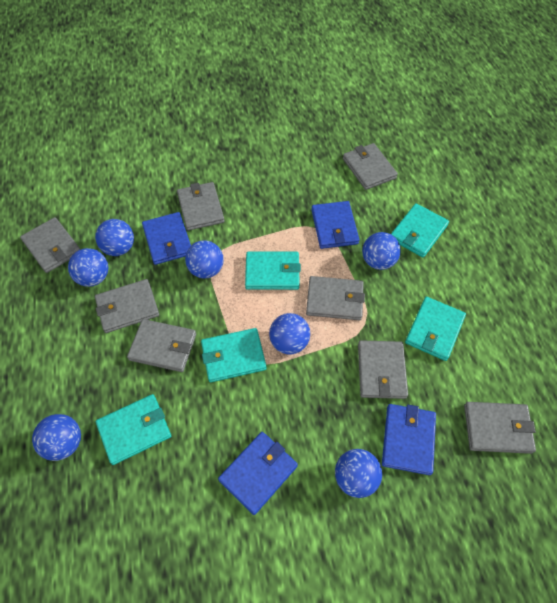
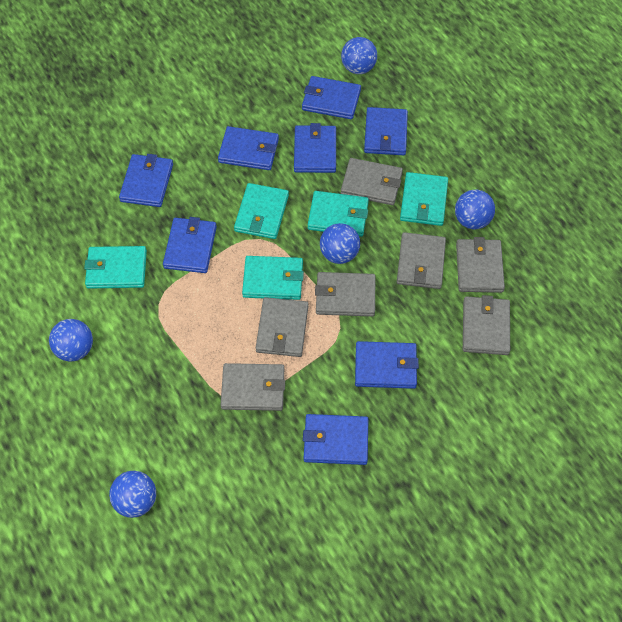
blue ball: [32,414,81,461] [68,248,108,287] [95,219,134,256] [185,240,223,278] [269,313,310,354] [335,449,382,498] [362,232,401,270] = 7 -> [49,319,93,362] [109,471,156,518] [320,223,360,264] [341,37,377,74] [455,190,495,229] = 5
blue wallet: [142,212,191,265] [218,432,298,515] [311,201,360,249] [382,404,436,475] = 4 -> [119,154,173,207] [163,217,217,273] [218,126,279,170] [294,123,336,173] [302,76,361,119] [303,414,369,465] [355,341,419,389] [364,107,408,155] = 8
grey wallet: [20,217,80,273] [95,279,159,333] [127,319,196,372] [177,182,225,231] [306,276,365,320] [343,143,398,190] [358,340,408,399] [464,402,536,454] = 8 -> [221,363,285,411] [256,297,308,357] [315,272,376,317] [341,158,403,205] [397,232,446,289] [456,237,505,293] [463,295,510,355] = 7

